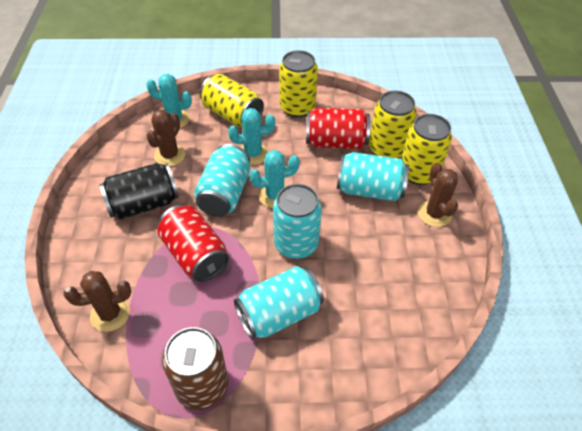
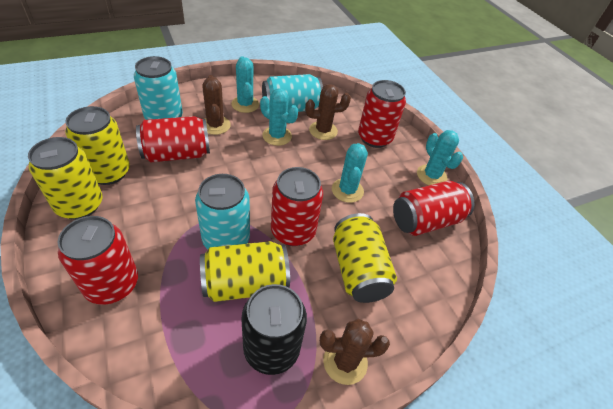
brown can: [162,327,228,410] = 1 -> none = 0
red can: [157,205,229,282] [306,108,371,149] = 2 -> [57,216,138,305] [136,116,210,163] [271,167,323,246] [358,80,406,148] [393,181,474,236] = 5
turquoise cactus: [146,74,192,128] [228,108,275,165] [250,150,300,208] = 3 -> [231,56,259,113] [260,88,298,146] [332,143,368,203] [417,130,463,185] = 4
turquoise can: [194,144,250,217] [234,266,324,339] [273,184,322,259] [337,152,409,201] = 4 -> [134,56,183,120] [195,174,250,249] [262,74,323,113] = 3

